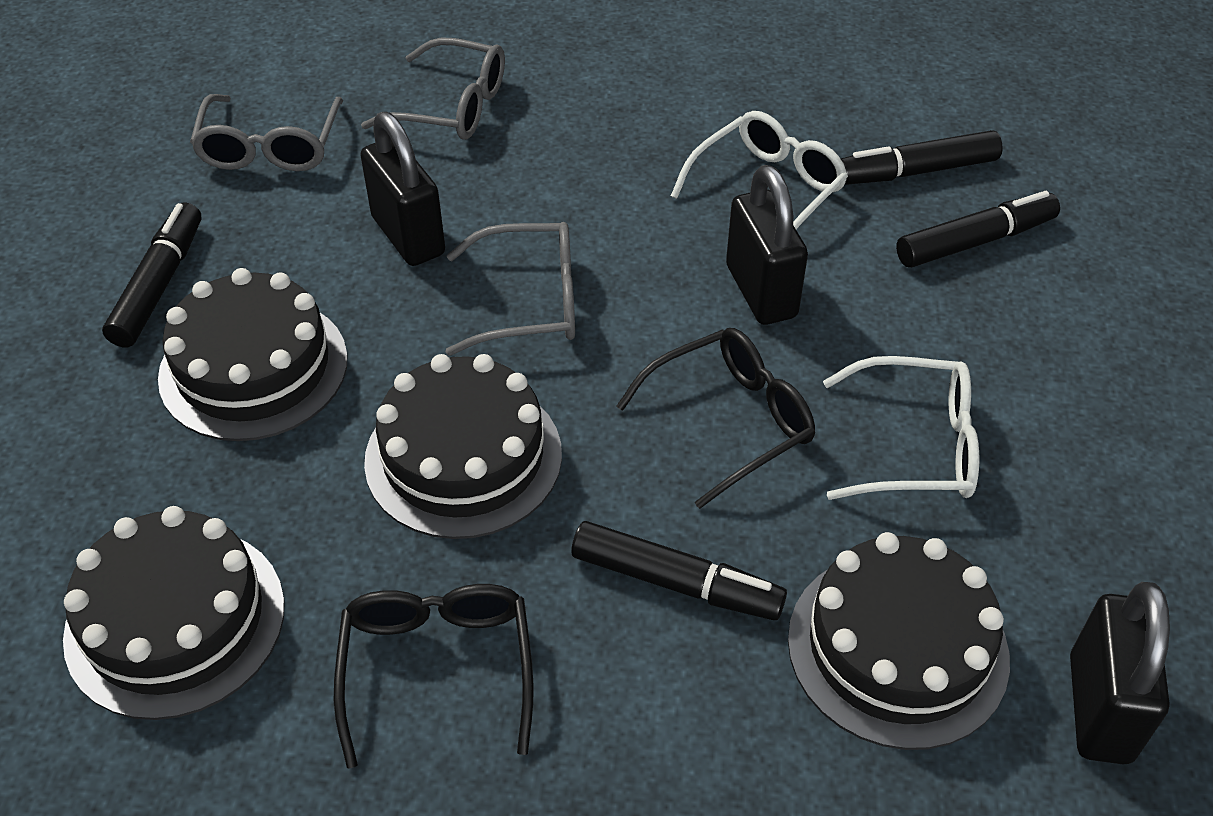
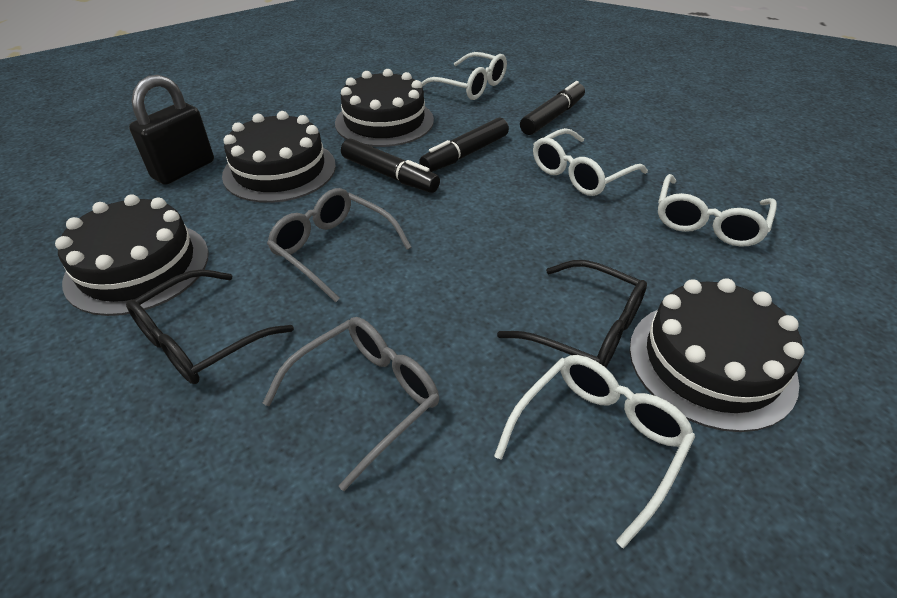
black marker: [102,203,201,347] [571,521,787,620] [841,130,1003,185] [896,191,1060,268] = 4 -> [341,139,440,193] [419,118,509,172] [520,81,585,135] = 3
black padlock: [360,112,445,266] [726,165,808,325] [1070,582,1170,765] = 3 -> [129,75,214,185] = 1
grey glasses: [190,94,343,171] [361,37,505,140] [446,222,575,356] = 3 -> [263,317,439,491] [267,188,411,302] = 2
white glasses: [671,111,848,229] [823,356,979,500] = 2 -> [421,52,507,100] [494,355,695,548] [533,128,648,196] [658,174,777,247] = 4

